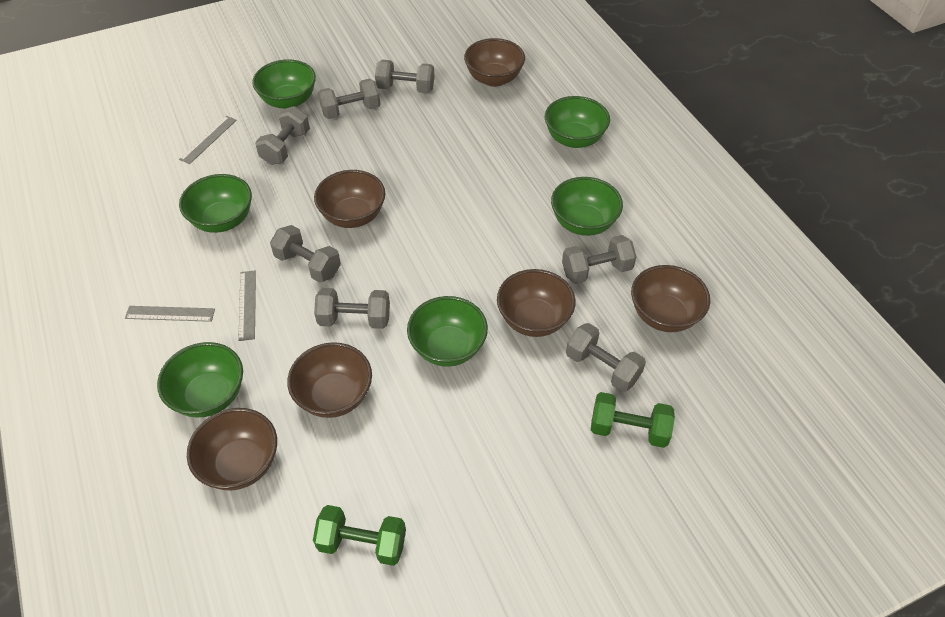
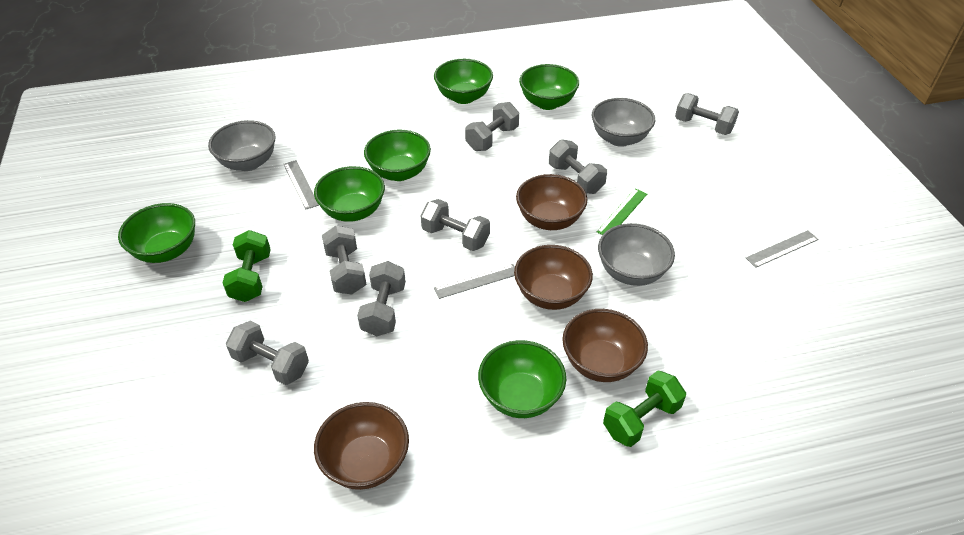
brown bowl: [187,408,277,491] [287,342,372,418] [314,170,385,228] [464,38,525,87] [497,269,576,337] [631,265,710,332] = 6 -> [314,402,409,490] [514,245,593,310] [516,174,587,230] [562,309,648,382] = 4
green ruler: none = 0 -> [596,188,647,235] = 1
grey bowl: none = 0 -> [208,120,276,171] [592,98,655,147] [598,223,675,286] = 3

